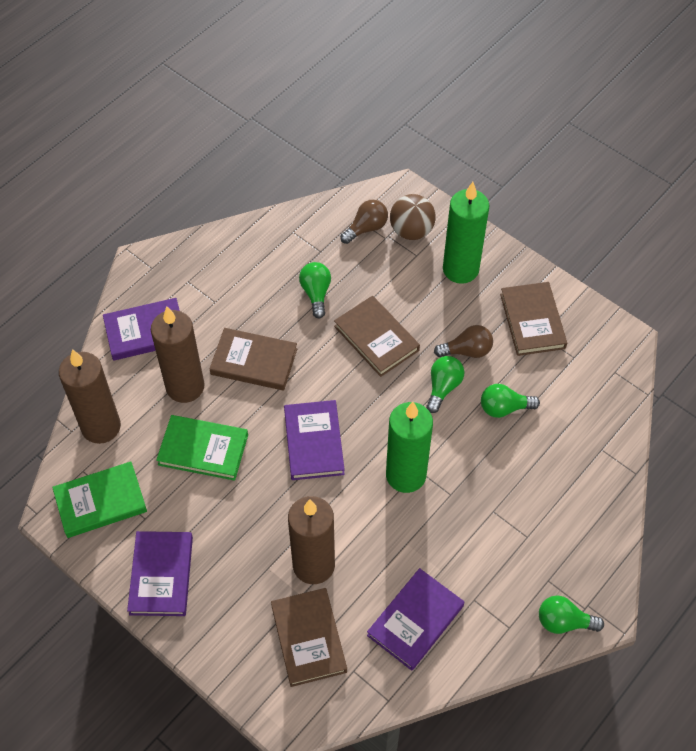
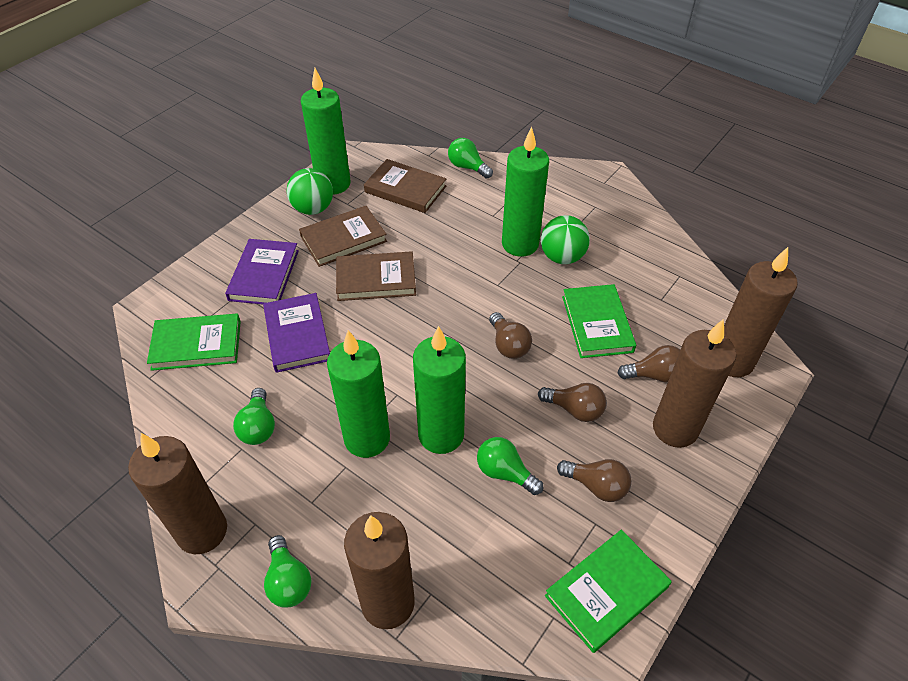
brown ball: [390,194,436,240] = 1 -> none = 0
brown book: [209,328,297,390] [271,588,347,687] [334,296,420,377] [500,282,567,356] = 4 -> [299,206,387,267] [336,251,416,301] [364,159,446,213] = 3
brown candle: [59,349,121,444] [151,307,205,403] [288,496,335,584] = 3 -> [128,433,227,554] [344,512,415,629] [653,320,737,448] [724,247,797,377] = 4
brown light bulb: [340,200,388,244] [434,325,493,358] = 2 -> [489,312,532,359] [538,383,607,422] [557,459,632,502] [617,345,680,383] = 4
green ball: none = 0 -> [287,168,333,215] [541,215,590,264] = 2
green book: [52,462,147,538] [156,415,248,481] = 2 -> [147,314,241,371] [545,530,672,653] [562,284,636,358] = 3
green candle: [386,402,433,493] [443,182,489,284] = 2 -> [301,68,351,195] [327,330,390,458] [413,326,466,454] [502,127,549,257] = 4
purple book: [103,298,180,361] [127,531,193,616] [284,400,345,480] [367,568,464,671] = 4 -> [225,239,299,304] [263,293,330,373] = 2

